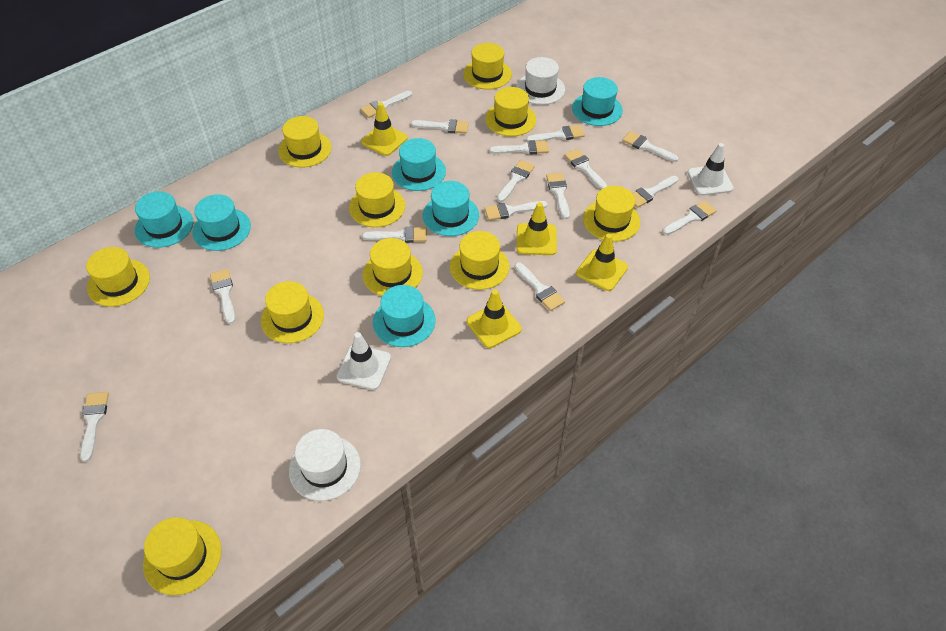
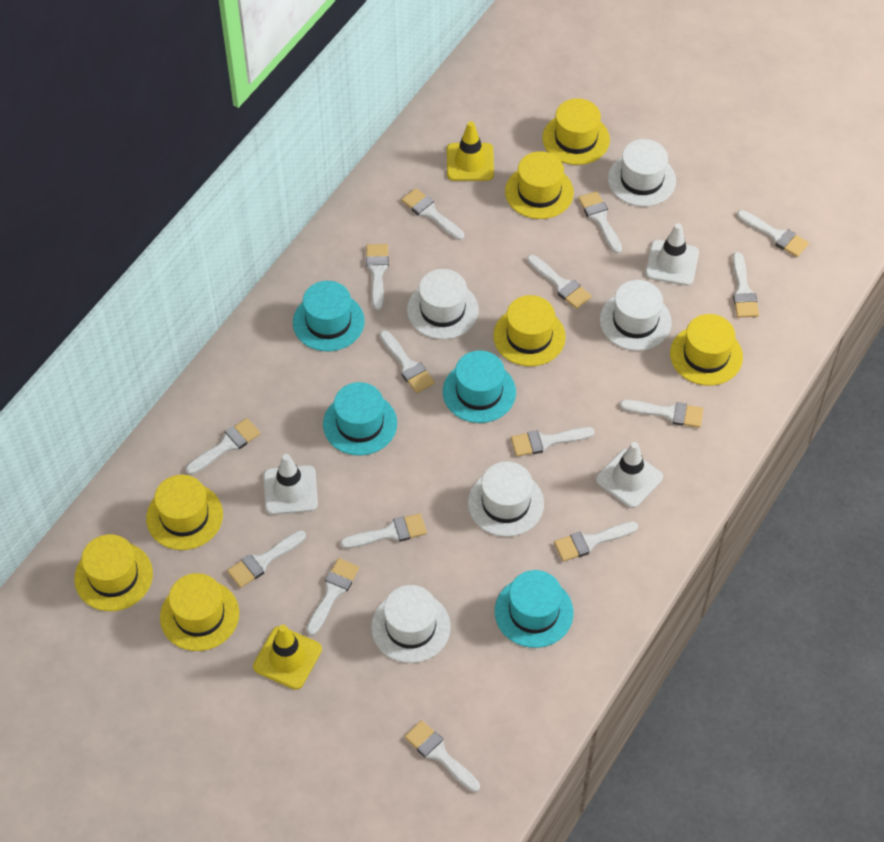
turquoise hat: [135,191,193,248] [192,194,251,251] [373,285,436,347] [392,138,446,191] [423,181,479,236] [572,77,623,126] = 6 -> [293,281,365,352] [323,382,397,456] [443,350,516,423] [495,570,574,648] = 4
white hat: [289,429,361,501] [516,57,565,105] = 2 -> [371,585,451,663] [407,269,478,339] [468,461,544,537] [600,280,672,351] [608,139,676,207] = 5
white traffic cone: [337,332,391,390] [687,143,733,196] = 2 -> [264,454,318,515] [596,442,663,508] [645,223,699,286] = 3
yellow hat: [86,247,150,307] [143,517,222,595] [261,281,324,343] [278,116,332,167] [349,172,405,227] [363,238,423,296] [450,231,509,290] [463,43,512,90] [485,87,536,136] [583,186,640,242] = 10 -> [74,534,153,611] [146,475,223,550] [160,573,239,651] [493,295,566,366] [505,151,574,219] [542,99,610,165] [670,314,743,386] = 7
yellow traffic cone: [361,102,408,156] [467,289,522,348] [516,202,557,255] [576,233,628,291] = 4 -> [253,625,322,690] [447,121,494,181] = 2

